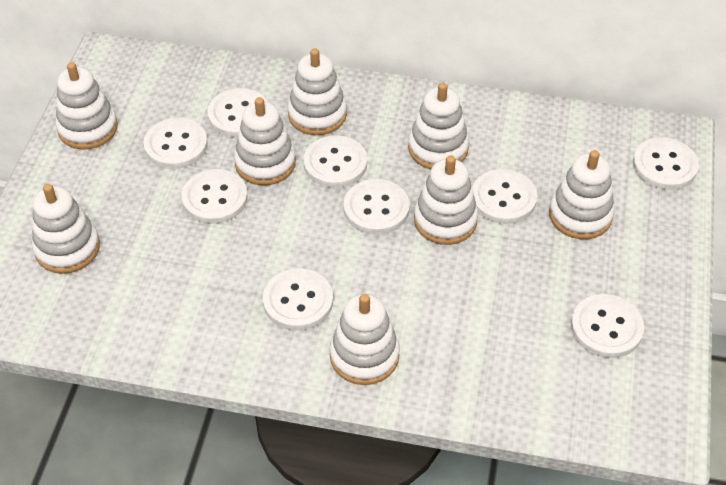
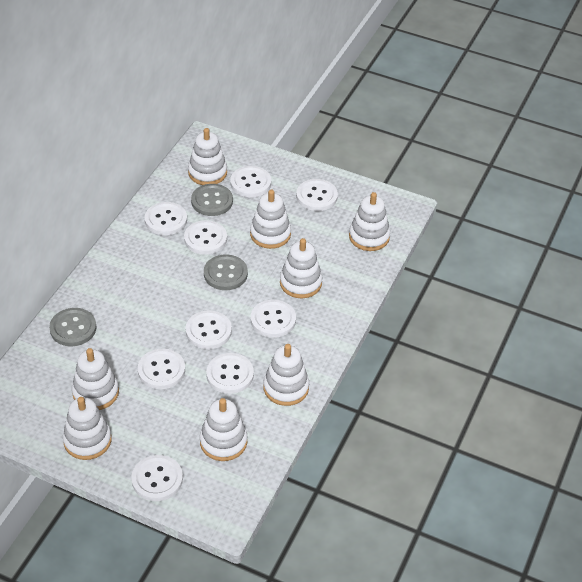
grey button: none = 0 -> [49,308,97,346] [191,184,233,216] [204,255,248,290] = 3

